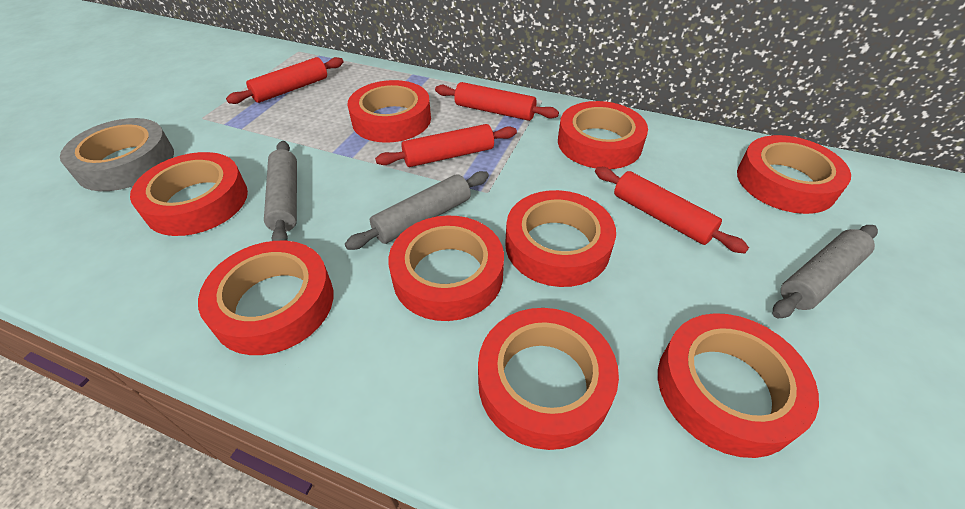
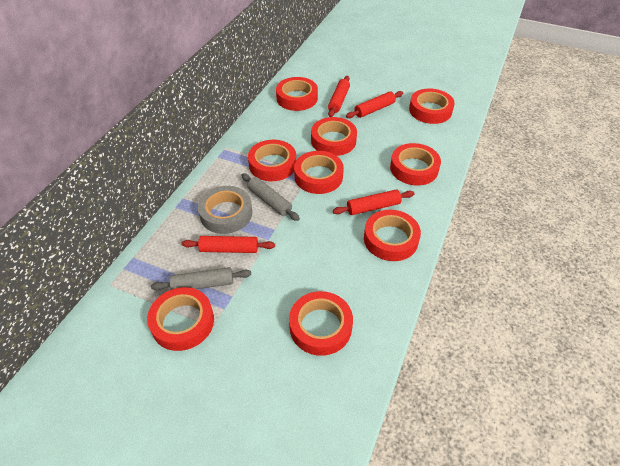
grey rolling pin: [264,141,297,241] [345,171,489,250] [773,225,878,318] = 3 -> [151,267,251,290] [241,173,300,221] = 2

